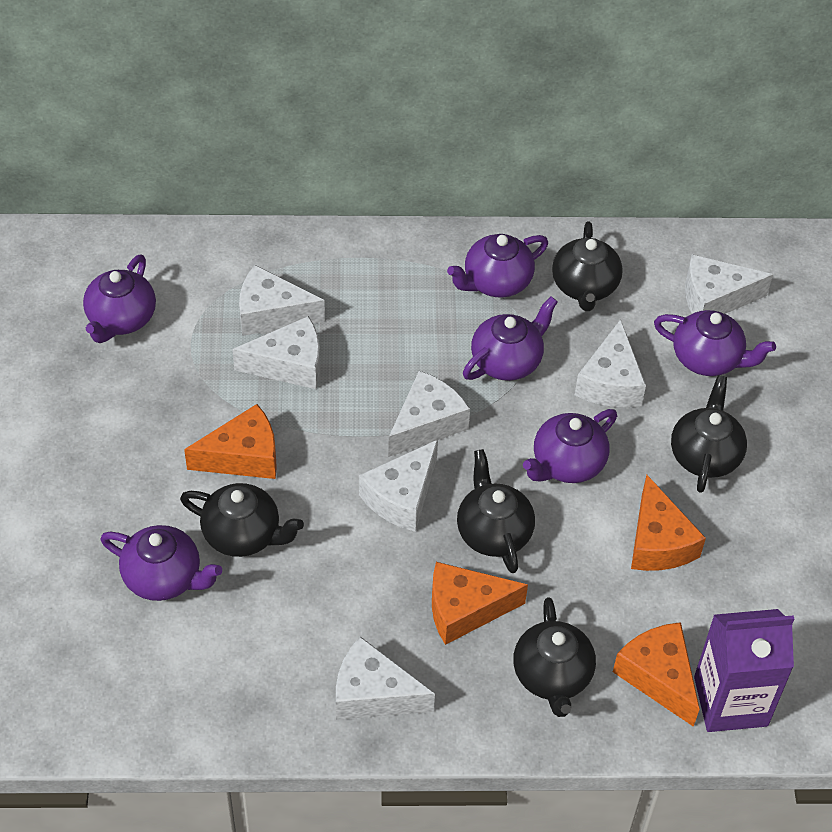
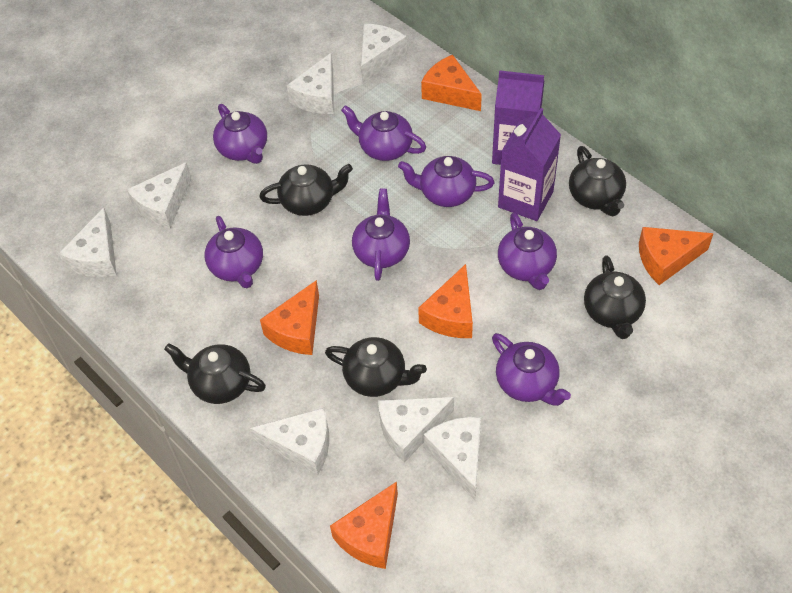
orange cheese: [184,404,277,479] [432,562,528,645] [613,622,700,727] [631,475,706,571] = 4 -> [260,280,319,355] [330,481,398,569] [418,264,473,338] [421,55,482,111] [639,227,714,285] = 5
purple carton: [694,609,794,732] = 1 -> [492,70,545,165] [498,108,561,221] = 2
purple teapot: [83,255,156,343] [100,525,222,601] [447,234,548,297] [463,296,558,381] [523,409,617,483] [654,310,776,376] = 6 -> [205,216,263,288] [213,104,267,164] [341,105,426,161] [352,189,410,281] [398,156,494,207] [492,333,571,406] [498,213,557,290] = 7

